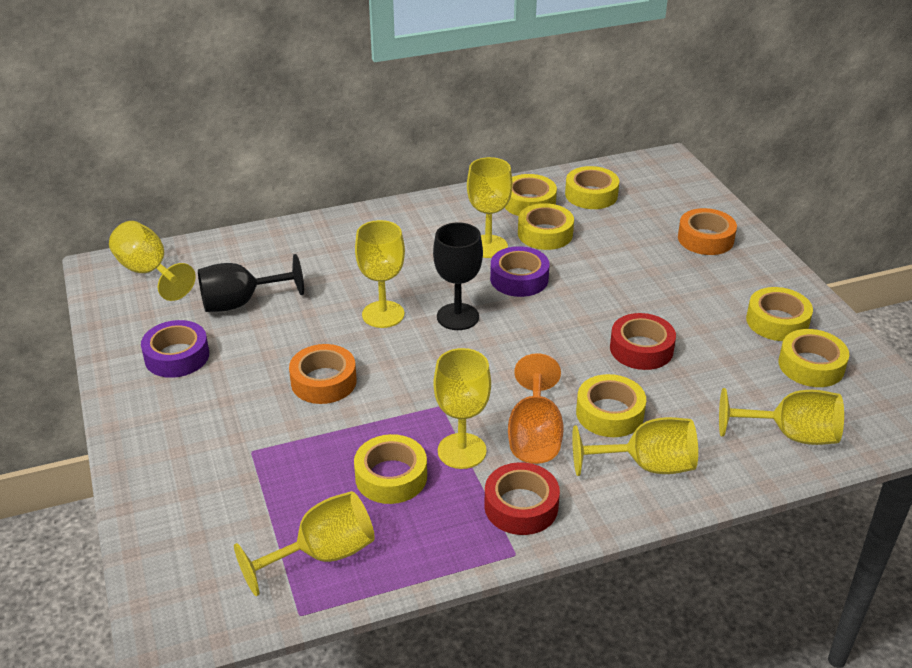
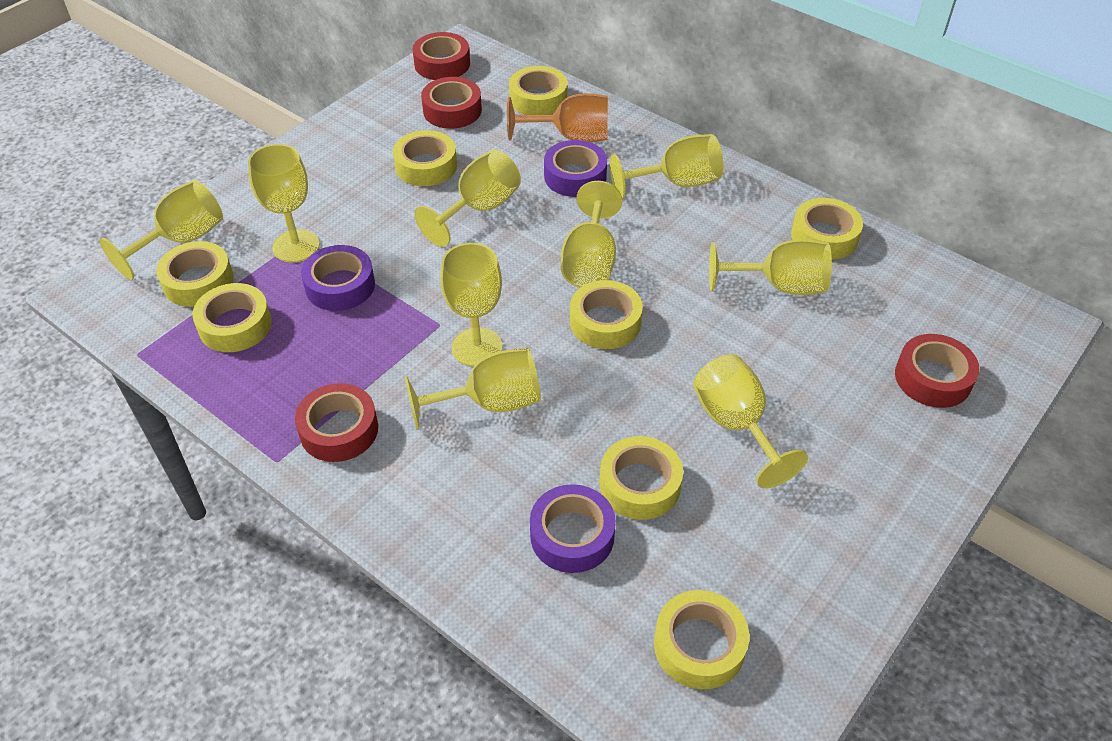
black goblet: [198,254,304,312] [433,222,483,330] = 2 -> none = 0
orange tape: [289,344,357,404] [678,208,737,255] = 2 -> none = 0
purple tape: [141,320,209,378] [490,246,550,297] = 2 -> [301,245,375,311] [530,484,616,573] [544,140,607,197] = 3
red tape: [484,462,560,535] [610,313,676,370] = 2 -> [295,383,378,462] [413,32,470,80] [421,77,482,129] [895,334,980,408] = 4
yellow goblet: [109,221,196,301] [234,491,375,596] [355,220,405,328] [433,348,491,469] [467,157,513,258] [572,417,698,476] [719,388,844,445] = 7 -> [100,180,223,280] [248,144,320,262] [404,348,541,430] [414,150,521,247] [440,243,502,367] [561,181,622,288] [610,134,724,199] [693,354,808,489] [709,239,832,295] = 9
yellow tape: [354,434,427,504] [505,174,557,216] [518,203,574,250] [565,166,619,209] [576,374,646,437] [746,287,813,341] [778,329,849,387] = 7 -> [156,241,234,307] [192,283,272,352] [393,130,457,186] [509,66,567,115] [570,280,643,349] [600,436,683,520] [654,590,749,689] [791,198,863,260] = 8

